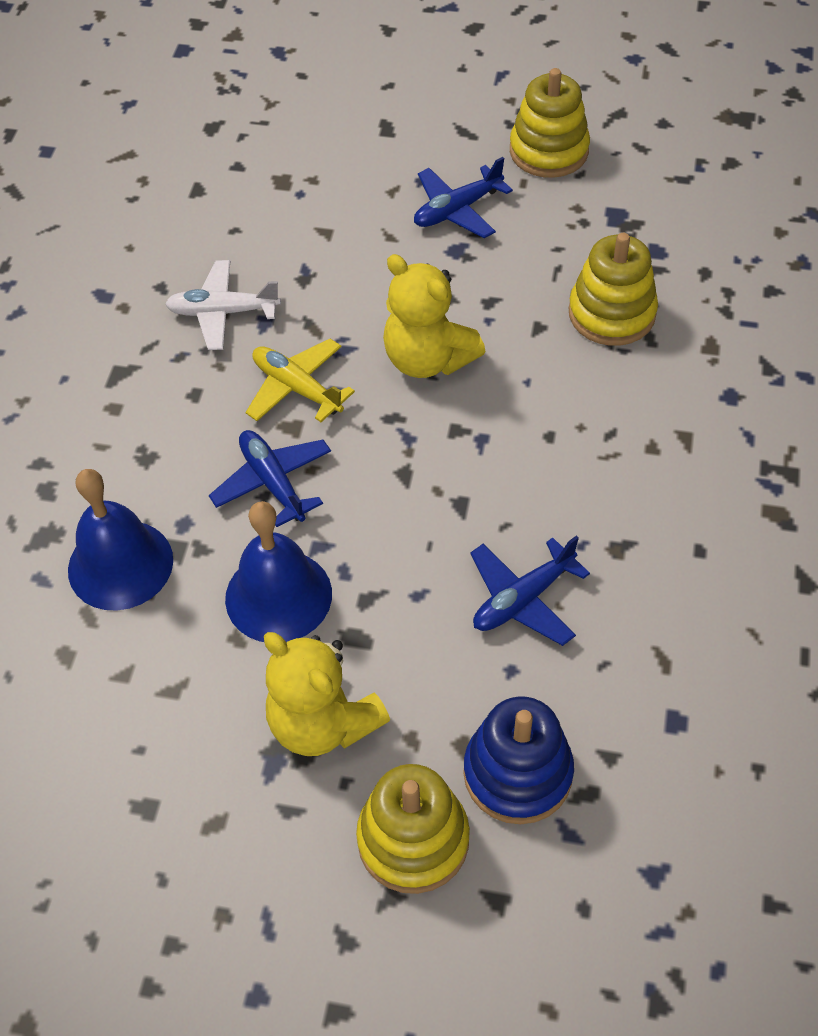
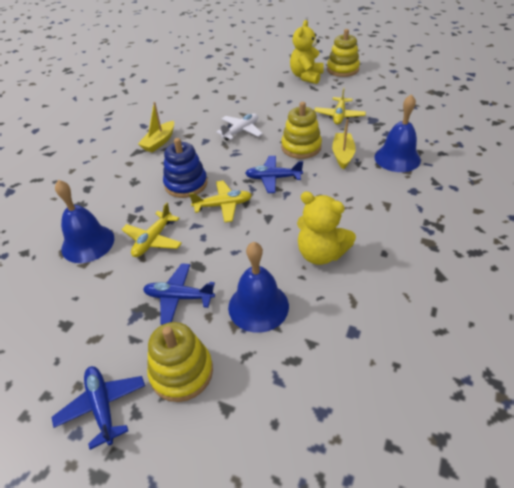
blue bell: [68,469,173,611] [225,501,332,642] = 2 -> [55,180,115,263] [228,242,289,333] [375,94,421,172] = 3
yellow boat: none = 0 -> [138,102,174,152] [332,119,356,170] = 2
yellow plane: [246,339,355,422] = 1 -> [121,202,182,257] [189,180,252,223] [314,87,366,125] = 3

